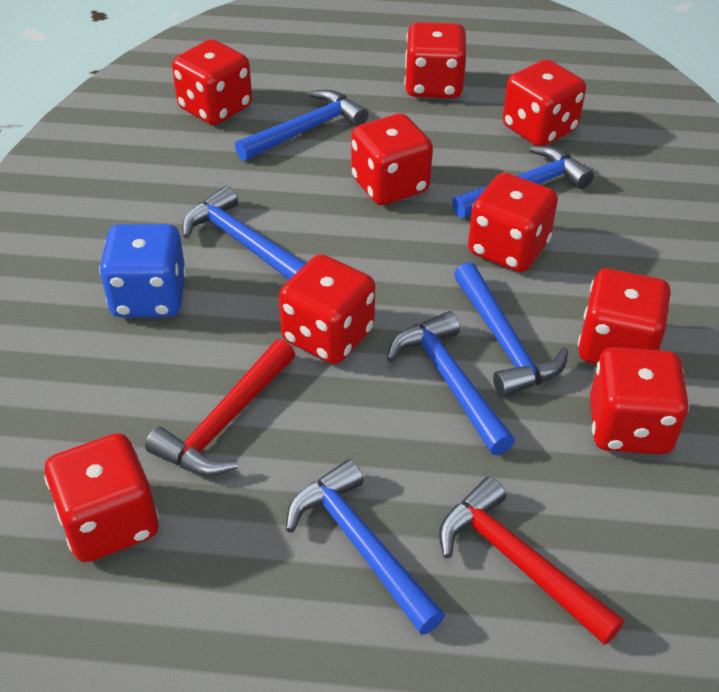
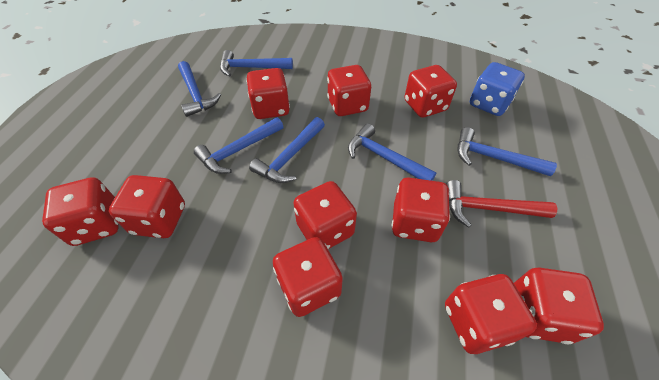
red dice: [44,433,159,562] [172,39,252,125] [279,254,375,364] [351,113,433,205] [404,22,467,98] [468,173,558,272] [503,60,586,146] [578,268,671,365] [590,347,689,455] = 9 -> [42,177,119,246] [109,175,185,238] [246,68,290,119] [273,237,343,317] [293,181,357,249] [327,65,371,116] [392,177,450,242] [404,65,457,118] [445,274,537,354] [514,267,604,344] = 10
red hammer: [145,339,296,476] [439,477,624,645] = 2 -> [446,180,557,228] = 1

